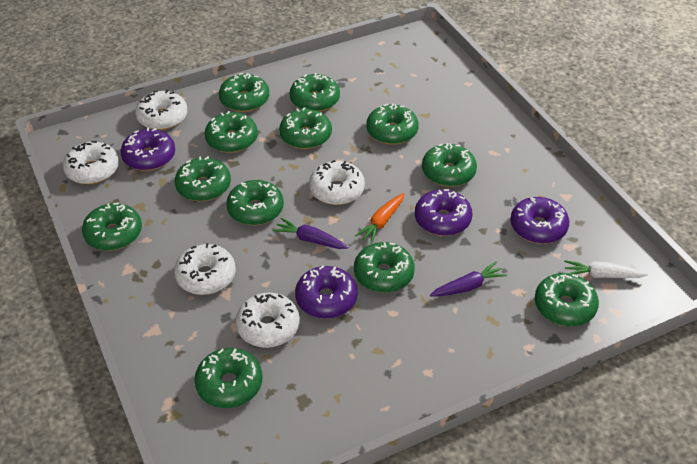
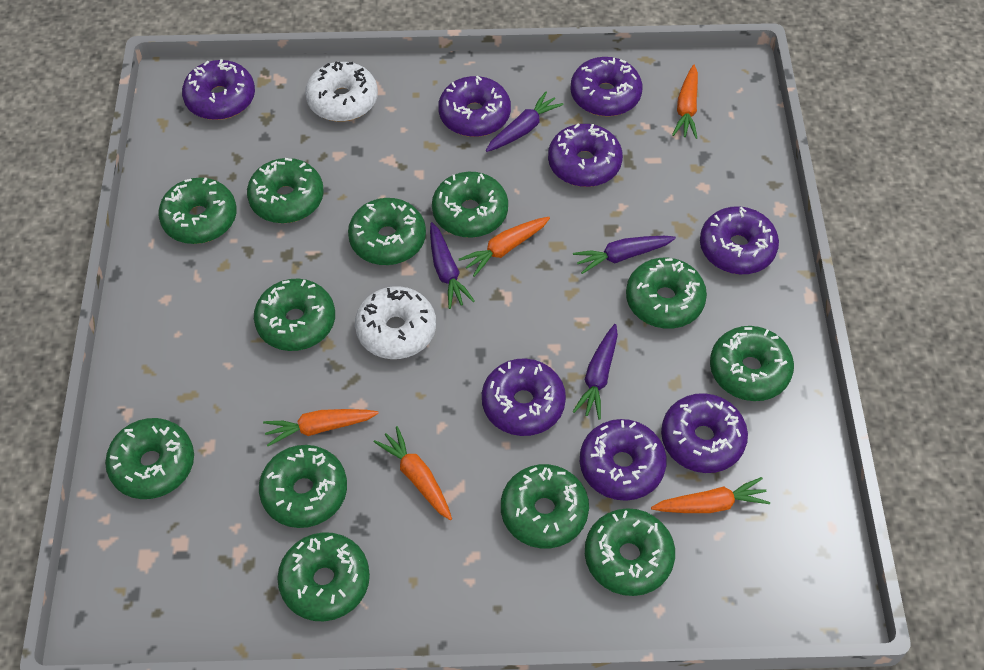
orange carrot: [355,193,404,244] = 1 -> [263,409,379,446] [374,426,452,520] [459,217,550,277] [651,477,770,513] [672,65,698,139] = 5
purple carrot: [273,218,348,249] [430,262,507,296] = 2 -> [430,222,475,309] [486,92,563,152] [573,236,676,274] [573,324,618,420] = 4
purple donut: [121,128,175,171] [295,266,357,319] [415,189,472,236] [510,197,569,244] = 4 -> [182,59,255,120] [438,76,511,137] [482,359,566,436] [548,124,623,187] [570,57,643,117] [580,419,667,501] [661,393,748,473] [700,206,779,274] = 8
white carrot: [564,260,648,278] = 1 -> none = 0
white donut: [63,141,119,184] [135,90,187,130] [174,243,236,295] [236,293,300,348] [309,160,365,205] = 5 -> [305,61,378,122] [355,286,436,359] = 2

